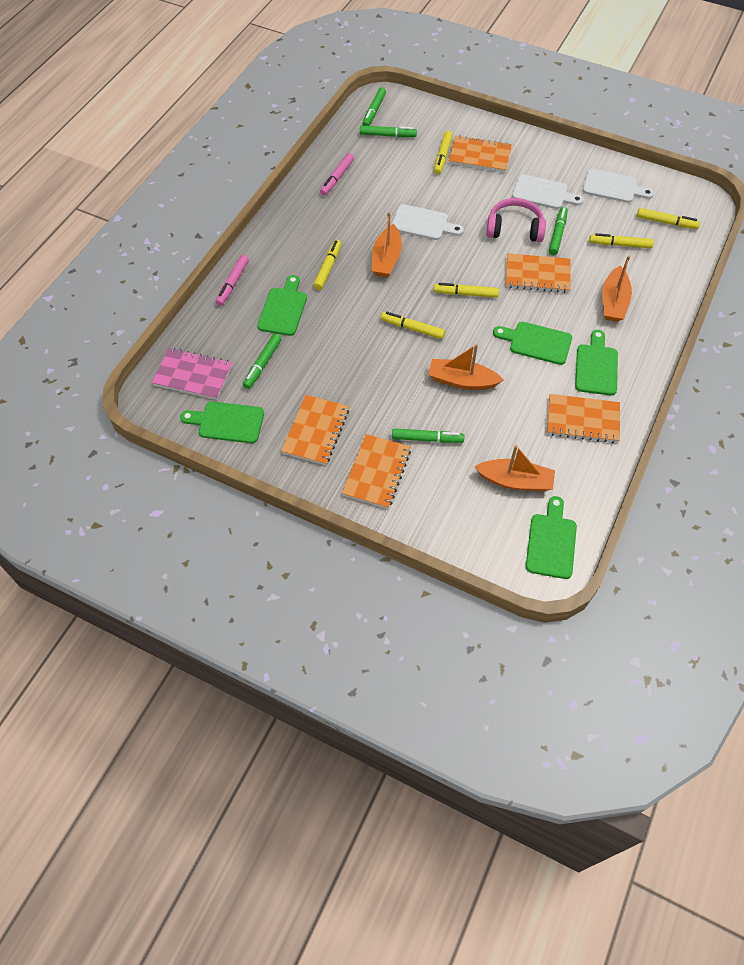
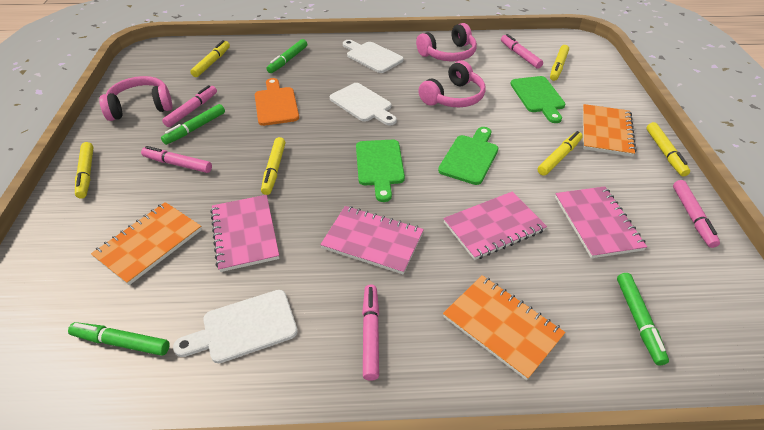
green cutting board: [180,402,264,443] [257,275,307,336] [493,322,572,365] [526,496,577,579] [575,330,618,396] = 5 -> [356,140,405,202] [438,127,498,185] [510,76,565,123] = 3
green marker: [243,334,282,389] [360,125,417,137] [362,87,386,126] [392,428,464,443] [549,207,568,255] = 5 -> [68,322,170,356] [161,104,225,145] [267,39,307,73] [617,273,669,365] = 4
orange boat: [372,212,402,277] [428,344,503,390] [474,445,555,492] [602,256,632,322] = 4 -> none = 0
orange cutting board: none = 0 -> [255,78,299,126] = 1
orange notebook: [281,395,349,465] [342,434,411,509] [448,135,512,172] [506,253,571,293] [547,394,620,443] = 5 -> [91,202,202,285] [443,275,565,380] [583,104,636,157] = 3
pink headphones: [486,198,546,242] = 1 -> [99,76,173,121] [416,23,477,62] [418,60,486,107] = 3
pink marker: [216,255,249,306] [320,153,354,196] = 2 -> [141,146,212,173] [162,85,217,127] [362,284,379,381] [501,34,543,69] [673,180,720,248] = 5
pink notebook: [152,348,232,400] = 1 -> [210,195,279,272] [320,206,424,274] [443,191,547,260] [555,186,647,258] = 4

